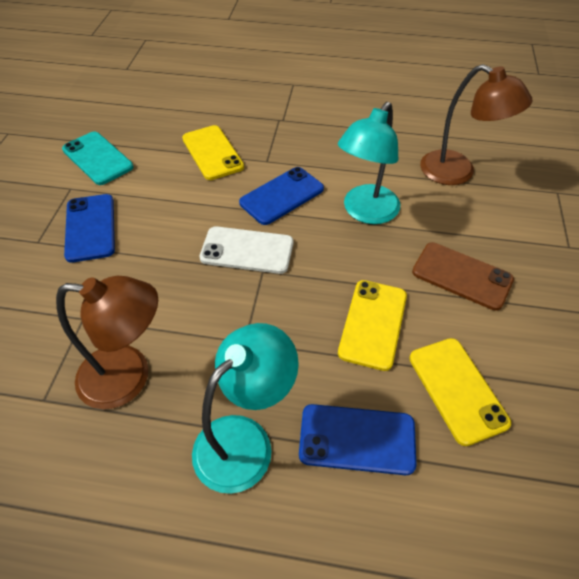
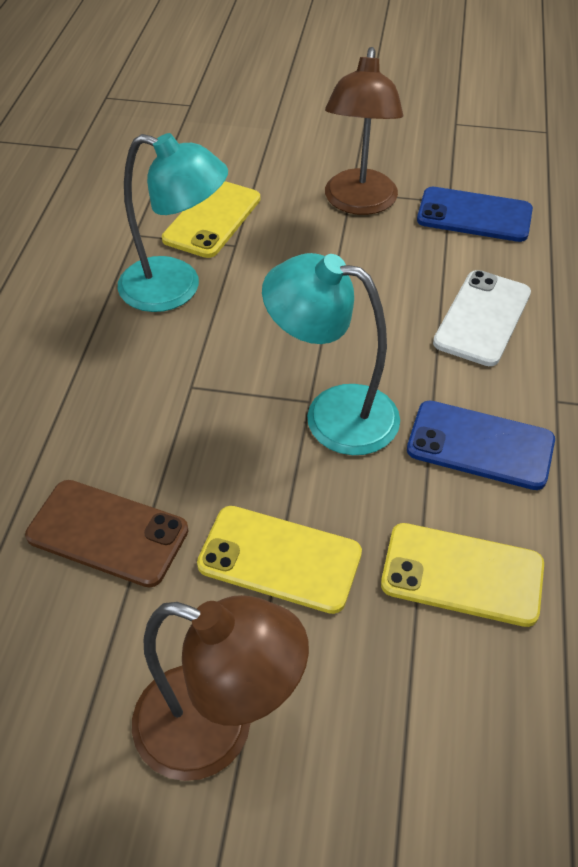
blue phone: [64,194,115,263] [239,167,324,225] [299,404,416,475] = 3 -> [407,401,555,490] [417,187,533,242] = 2
turquoise phone: [62,131,133,185] = 1 -> none = 0

